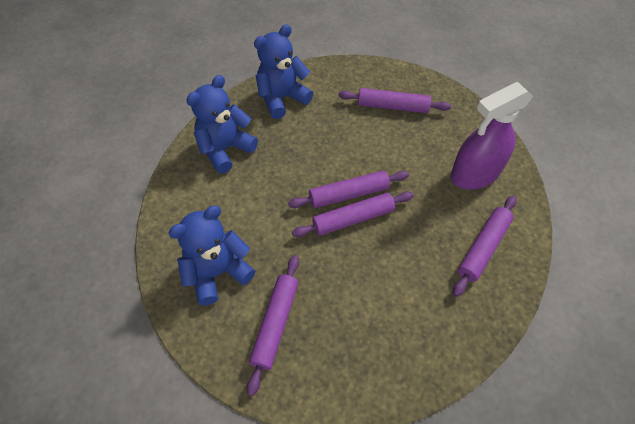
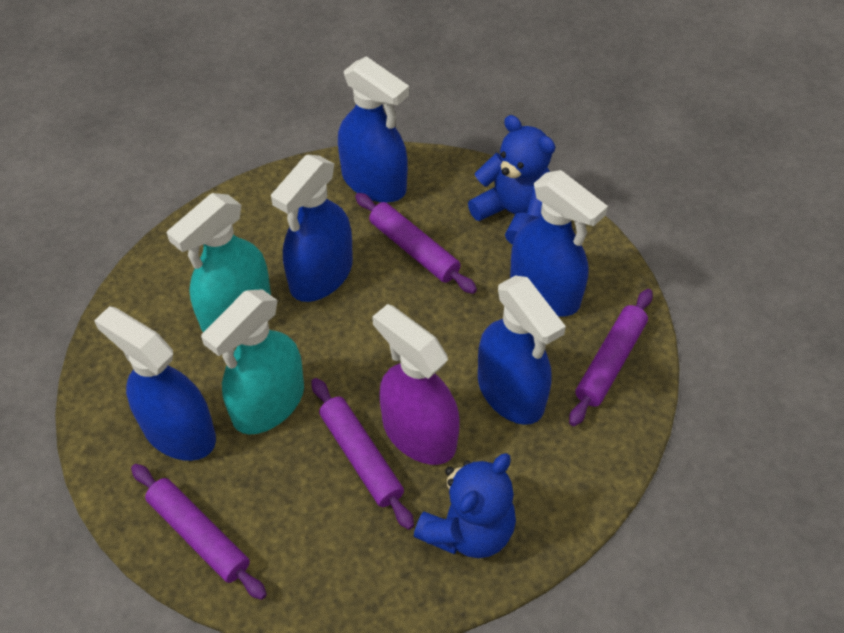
blue spray bottle: none = 0 -> [94,306,216,461] [271,154,353,302] [338,56,409,203] [478,275,566,425] [510,170,608,317] = 5
blue teddy bear: [169,206,255,305] [186,75,258,174] [254,25,313,119] = 3 -> [413,453,516,558] [468,115,555,245] = 2
purple rolling pin: [247,255,299,396] [288,171,409,208] [292,191,414,237] [338,88,451,113] [453,195,517,297] = 5 -> [131,464,267,600] [311,378,414,530] [355,193,477,294] [569,289,653,426] = 4
turquoise spray bottle: none = 0 -> [167,193,271,332] [201,289,304,434] = 2

